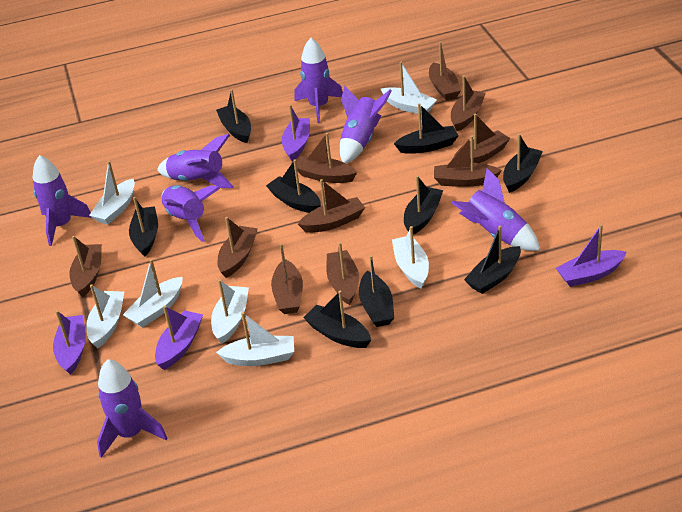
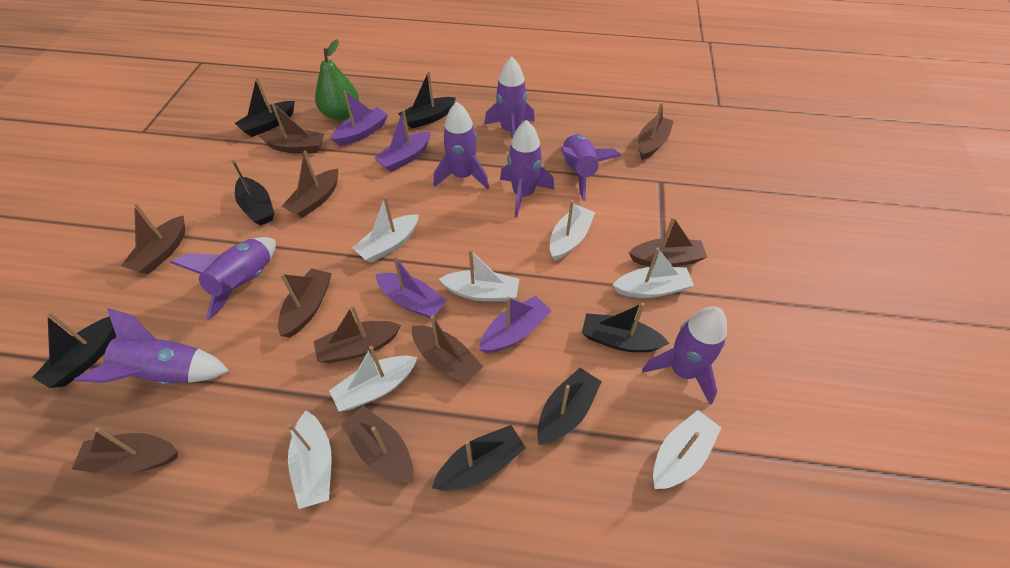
black boat: [129,197,158,257] [216,90,251,143] [266,160,321,213] [303,291,371,348] [359,255,394,327] [394,103,459,154] [404,176,443,235] [464,226,521,294] [503,134,543,193] = 9 -> [32,311,116,388] [231,158,274,225] [235,77,295,137] [398,71,456,129] [432,425,526,491] [537,368,602,445] [582,303,670,352] = 7
green pear: none = 0 -> [315,39,359,121] = 1

